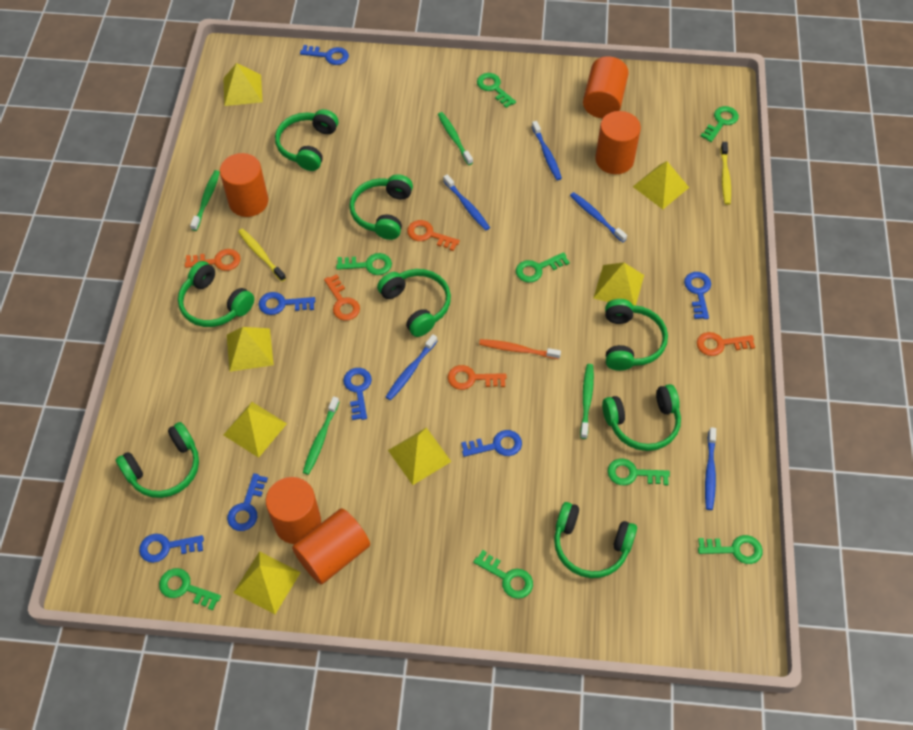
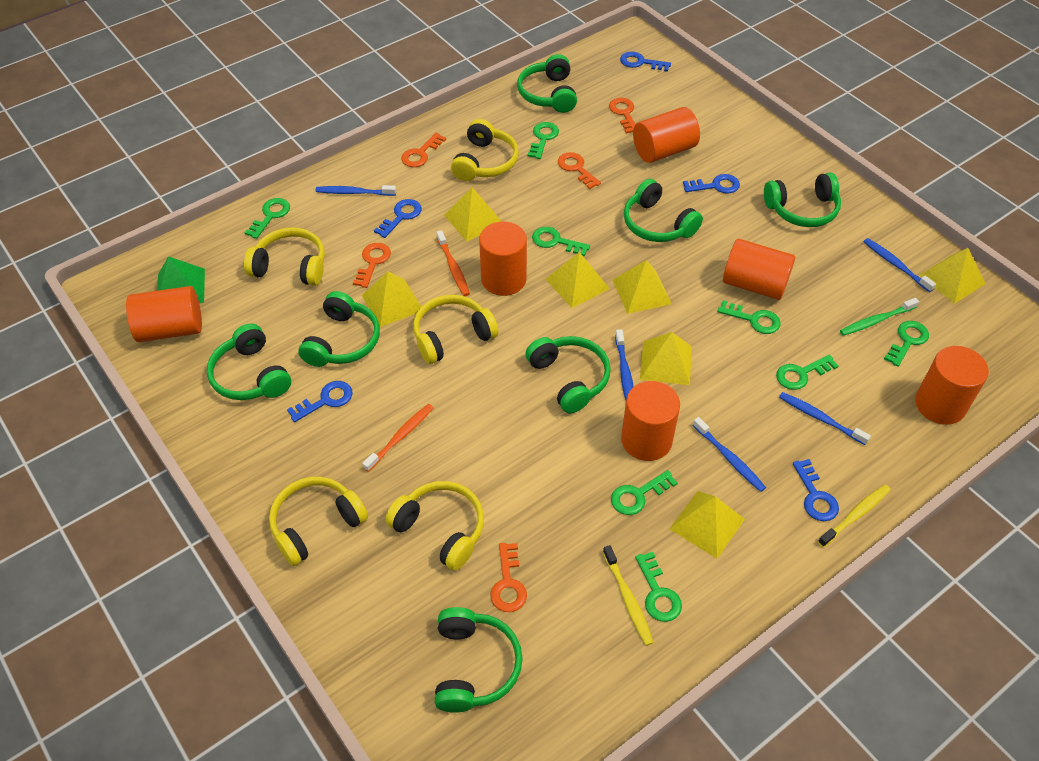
blue key: [139,534,204,563] [227,473,268,531] [258,292,315,315] [300,45,349,65] [343,368,372,420] [461,430,522,457] [684,272,711,319] = 7 -> [287,381,353,422] [374,199,422,238] [620,52,671,72] [683,174,740,194] [793,459,839,521] = 5
green headphones: [116,422,199,498] [178,261,254,327] [275,109,338,171] [349,174,413,240] [377,269,451,337] [554,502,637,578] [602,384,681,451] [605,299,668,371] = 8 -> [207,323,291,400] [298,291,380,367] [435,607,523,713] [517,54,577,113] [525,336,611,414] [624,179,703,242] [764,173,841,227] = 7
green pyramid: none = 0 -> [157,256,205,303] = 1
green toothbrush: [190,170,220,231] [303,396,339,475] [438,112,473,165] [580,364,594,439] = 4 -> [840,298,919,336] = 1
orange cylinder: [220,153,268,217] [266,477,321,544] [292,508,370,584] [583,56,629,118] [595,111,641,174] = 5 -> [126,286,202,342] [479,222,527,296] [621,381,680,461] [633,107,700,163] [723,239,795,300] [915,346,989,425] = 6
orange toothbrush: [479,339,561,359] = 1 -> [362,404,434,472] [436,230,470,296] = 2
yellow headphones: none = 0 -> [244,227,325,286] [269,477,368,566] [385,481,484,571] [413,295,498,364] [451,119,519,181] = 5

